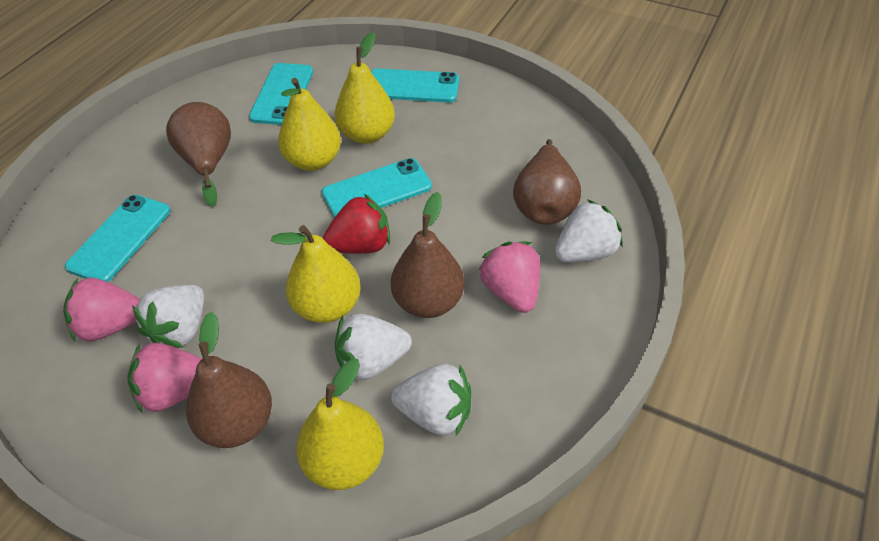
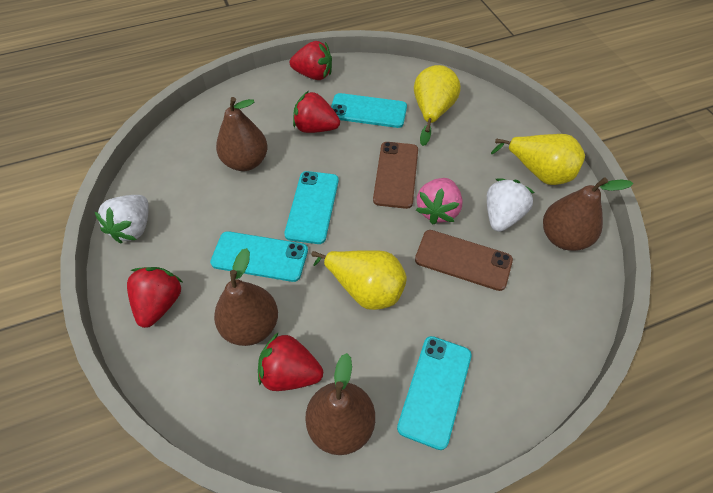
brown phone: none = 0 -> [373,142,418,209] [415,230,513,291] = 2
pink strawberry: [63,278,140,341] [127,343,202,413] [478,241,540,313] = 3 -> [416,178,463,225] = 1
red strawberry: [323,194,390,254] = 1 -> [127,267,182,328] [258,332,323,391] [290,41,332,80] [293,91,340,133] = 4
white strawberry: [132,285,204,348] [335,313,412,380] [391,364,471,436] [555,199,622,262] = 4 -> [95,195,149,244] [487,178,535,232] = 2
yellow pear: [271,225,361,323] [278,78,341,171] [296,359,384,490] [334,32,395,144] = 4 -> [311,250,407,310] [414,65,461,146] [491,134,585,185] = 3

